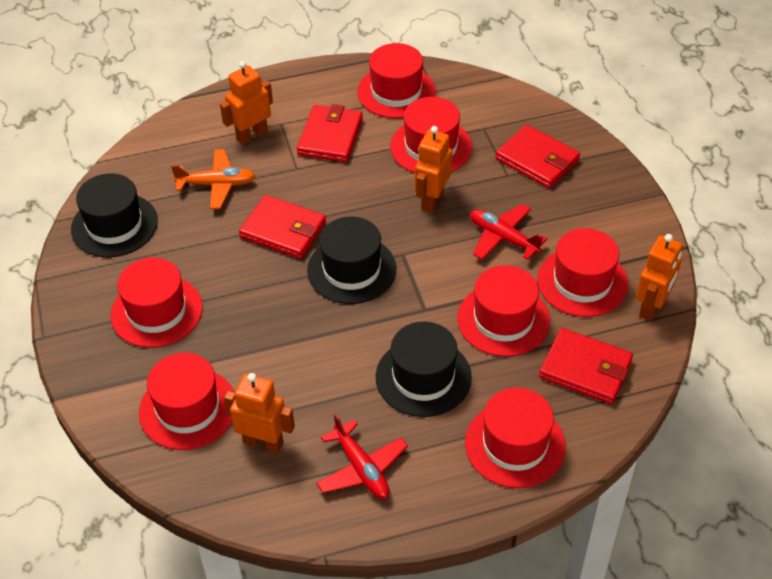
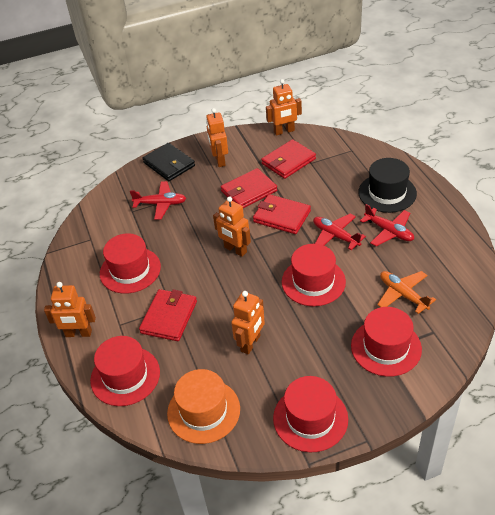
black hat: [71,173,158,257] [307,217,396,304] [376,322,472,417] = 3 -> [358,158,417,213] = 1
black wallet: none = 0 -> [142,143,195,181] = 1
orange hat: none = 0 -> [167,369,240,444] = 1
orange robot: [220,61,273,145] [224,373,295,453] [415,126,452,212] [636,234,683,321] = 4 -> [44,282,96,337] [206,108,228,167] [213,197,251,257] [231,291,265,354] [266,79,302,136] = 5
red hat: [111,258,203,348] [139,353,234,450] [357,43,436,118] [390,97,472,173] [457,265,550,357] [465,388,566,488] [537,228,628,317] = 7 -> [90,336,160,406] [100,233,161,294] [273,376,348,452] [282,244,346,306] [351,307,422,377] = 5
red plane: [316,414,408,499] [470,204,548,260] = 2 -> [130,181,186,220] [313,214,366,250] [360,204,414,246] = 3

